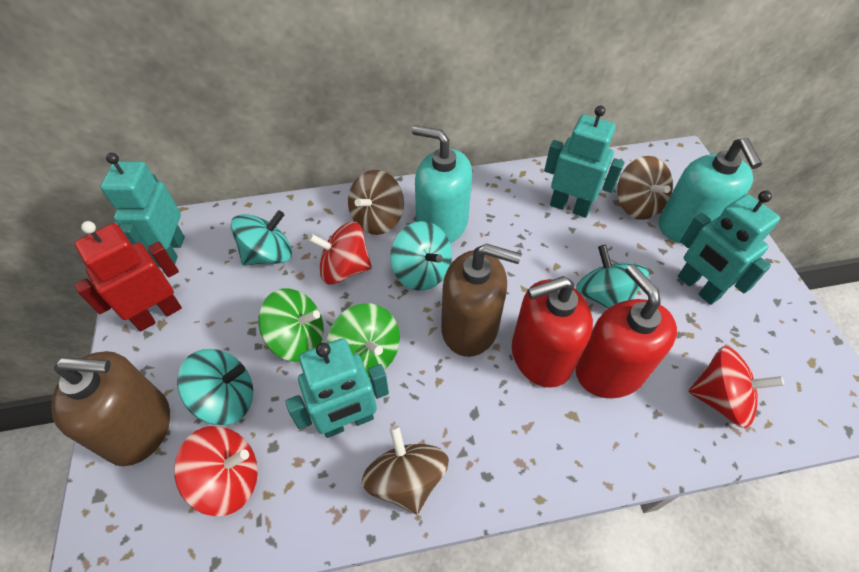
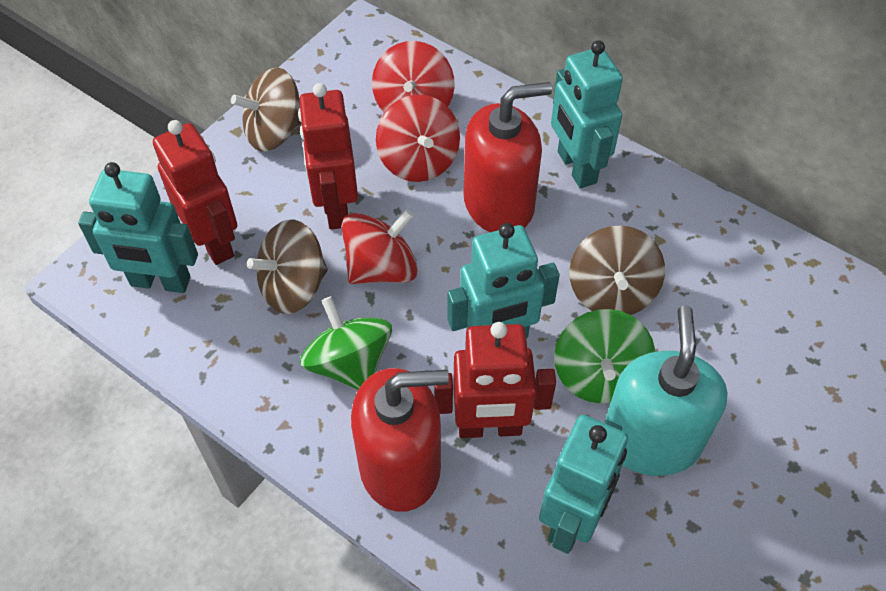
brown soap dispenser: [51,351,170,466] [441,244,521,357] = 2 -> none = 0
red robot: [74,221,182,331] = 1 -> [153,120,237,265] [298,83,358,230] [434,322,556,438] = 3
turquoise soap dispenser: [412,125,472,243] [659,138,762,243] = 2 -> [605,306,728,476] = 1
turquoise spinning top: [177,349,253,425] [230,210,292,266] [390,221,452,290] [576,245,649,309] = 4 -> none = 0

